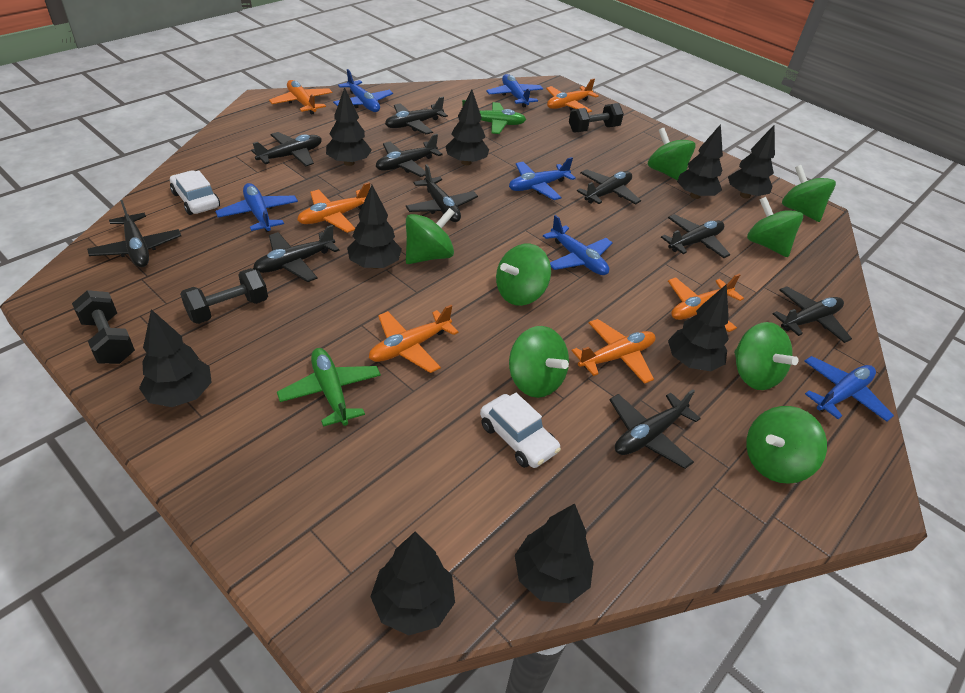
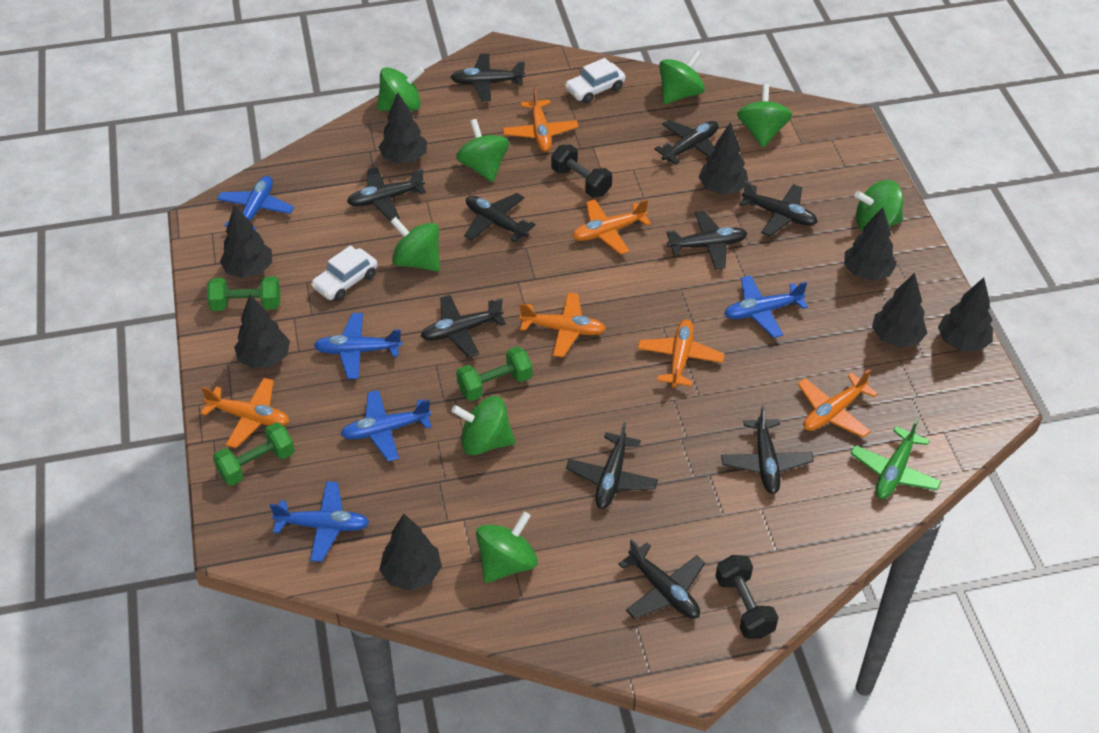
black dumbbell: [72,290,135,364] [180,268,268,324] [569,103,624,133] = 3 -> [551,144,612,197] [715,555,779,639] = 2
black tree: [139,309,212,407] [326,87,372,166] [347,185,402,269] [370,532,455,635] [445,89,489,165] [515,503,594,603] [668,284,729,371] [677,124,723,199] [728,124,775,199] = 9 -> [220,204,272,278] [234,294,290,369] [379,92,427,163] [379,514,442,591] [699,122,748,194] [844,207,897,281] [872,273,927,347] [938,278,993,351] = 8
blue plane: [215,183,298,232] [333,69,393,112] [486,74,543,107] [509,157,576,200] [543,215,612,275] [804,356,894,422] = 6 -> [217,176,294,231] [270,481,369,562] [313,313,402,379] [341,390,432,461] [724,275,808,338] = 5
green dumbbell: none = 0 -> [207,276,280,311] [213,423,295,486] [456,347,532,401] = 3
green plane: [277,348,381,427] [462,100,526,134] = 2 -> [850,419,942,499] = 1

